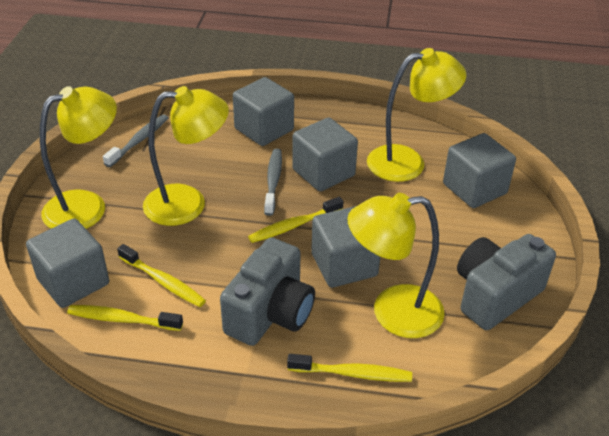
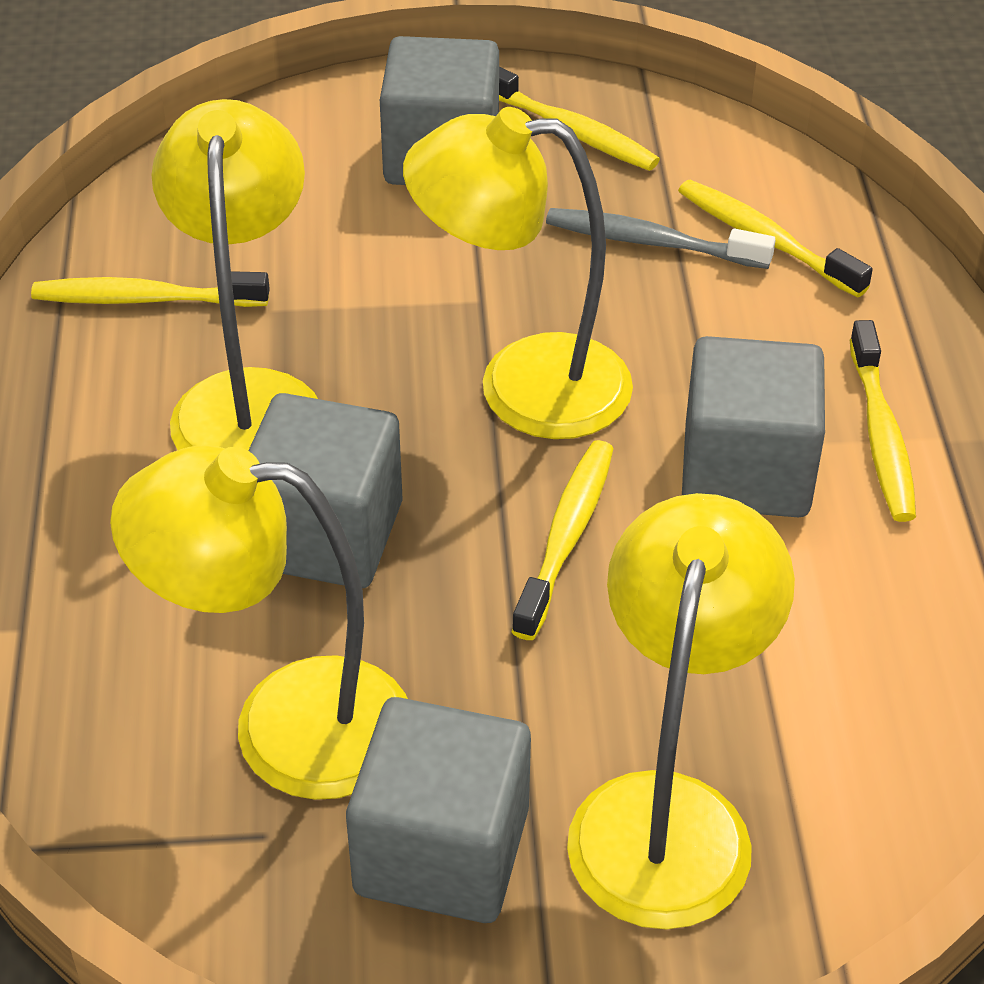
grey camera: [220,237,315,346] [457,234,556,330] = 2 -> none = 0
grey cube: [26,219,109,308] [233,77,294,146] [292,118,358,192] [311,206,380,288] [443,133,516,208] = 5 -> [248,393,402,588] [346,697,531,923] [380,36,499,185] [682,336,825,517] = 4
grey toothbrush: [103,114,169,167] [264,149,282,216] = 2 -> [546,208,776,269] = 1
yellow toothbrush: [67,305,183,331] [117,244,206,307] [248,197,344,243] [287,354,412,382] = 4 -> [31,271,270,307] [499,67,660,171] [511,440,614,640] [678,180,873,298] [850,320,916,522] = 5

